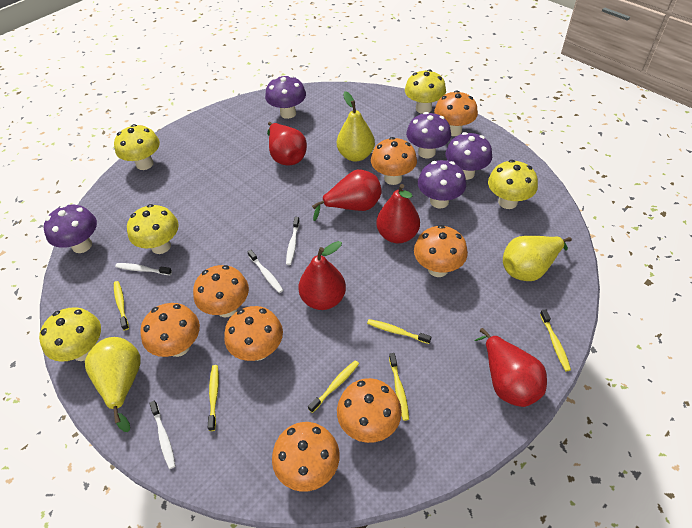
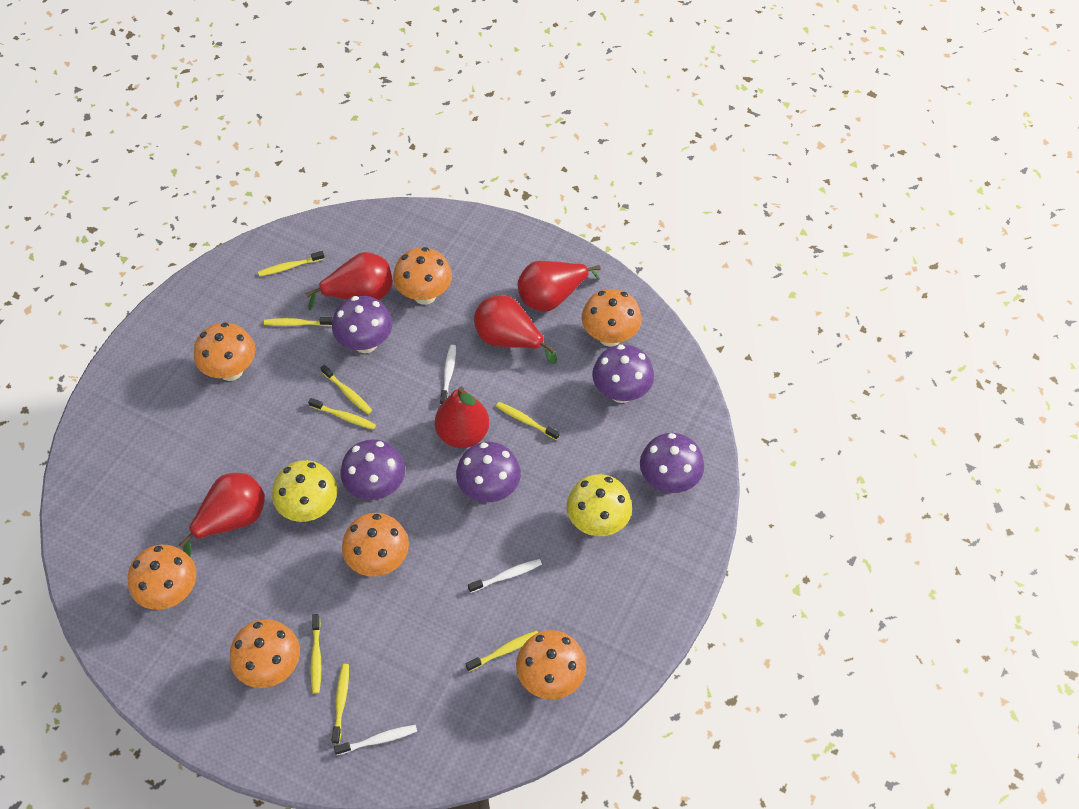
orange mushroom: [140,303,200,357] [193,265,249,317] [224,306,283,361] [272,422,340,492] [337,378,402,443] [371,137,417,185] [414,225,468,277] [434,90,478,136] = 8 -> [128,545,197,610] [194,322,256,381] [230,619,300,688] [342,513,409,577] [393,247,452,305] [516,630,586,699] [582,289,642,346] = 7
white toothbrush: [115,263,172,275] [149,401,175,469] [247,250,283,293] [286,217,300,265] = 4 -> [334,725,417,755] [440,345,456,405] [468,559,542,593] = 3
yellow mushroom: [39,307,101,362] [114,124,160,170] [127,204,179,254] [405,70,446,114] [488,160,538,209] = 5 -> [272,460,338,522] [567,474,632,536] = 2
yellow pear: [85,337,141,432] [337,91,375,161] [503,236,572,281] = 3 -> none = 0
yellow toothbrush: [114,281,129,331] [208,365,219,431] [308,360,359,413] [367,319,431,344] [389,353,409,421] [540,309,571,371] = 6 -> [258,251,325,277] [264,317,333,326] [308,398,376,430] [310,614,322,694] [321,365,372,414] [332,664,349,744] [466,630,538,672] [496,402,560,440] = 8

